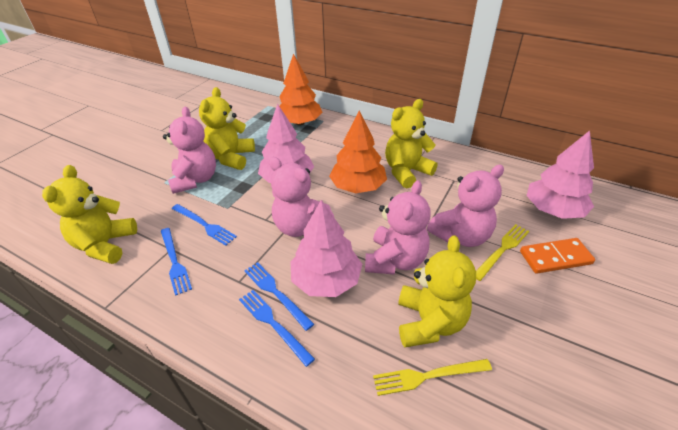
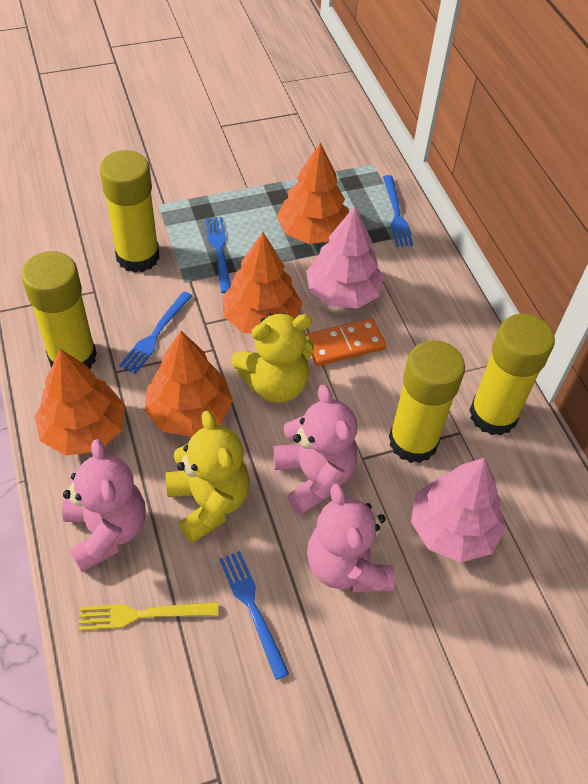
orange tree: [279,54,323,125] [329,111,387,193] = 2 -> [34,349,125,456] [145,331,233,437] [223,232,303,334] [276,143,349,244] = 4
pink teddy bear: [163,107,216,194] [269,157,334,237] [365,180,431,275] [427,165,504,247] = 4 -> [62,439,146,572] [273,385,357,515] [307,483,394,592] = 3
pink tree: [258,104,314,183] [291,200,362,297] [526,130,594,219] = 3 -> [306,206,384,308] [411,458,506,563] = 2
yellow fork: [373,359,492,396] [476,224,529,281] = 2 -> [78,602,219,631] = 1
yellow glue stick: none = 0 -> [21,251,97,369] [100,150,160,273] [389,340,465,463] [469,314,555,435] = 4
yellow teddy bear: [42,165,137,264] [199,87,255,170] [385,99,438,189] [398,235,476,348] = 4 -> [166,411,250,543] [231,313,314,403] = 2

